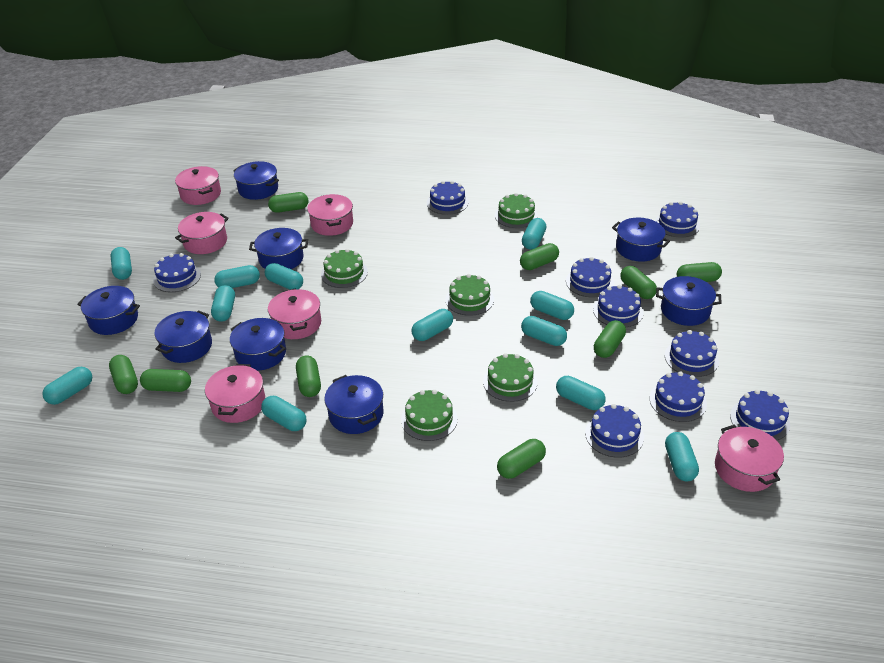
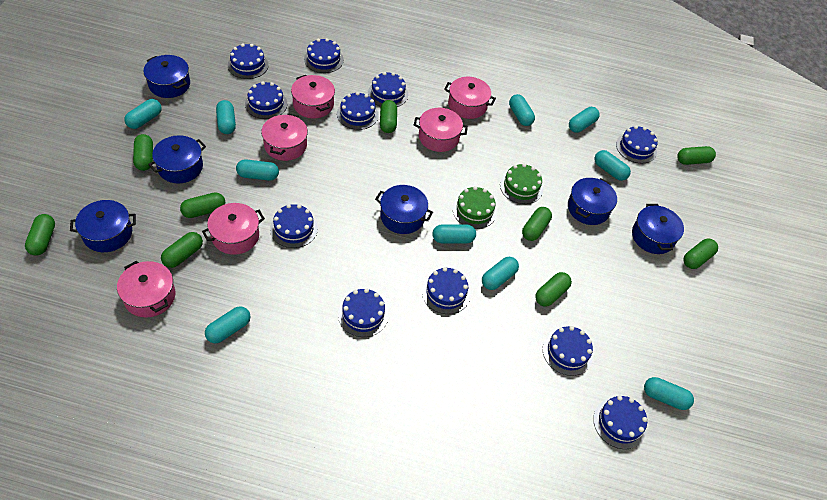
blue cake: [153,253,201,292] [427,181,469,215] [566,257,614,297] [585,404,644,457] [593,285,644,327] [650,371,707,422] [655,201,700,238] [665,330,719,377] [730,390,790,440] = 9 -> [228,44,269,79] [245,81,287,119] [270,204,318,248] [304,38,344,73] [337,92,379,130] [338,288,389,337] [368,72,408,107] [422,267,471,314] [543,326,593,376] [593,396,648,449] [616,126,658,163] = 11
blue pot: [77,286,140,335] [154,310,212,363] [230,318,286,371] [233,161,279,200] [249,228,308,269] [324,375,383,434] [612,217,670,262] [656,276,722,326] = 8 -> [70,200,136,252] [143,55,190,98] [148,135,206,183] [375,185,433,234] [568,178,617,225] [632,204,684,254] = 6
green cake: [321,249,368,288] [401,390,458,441] [446,274,494,316] [483,353,537,402] [495,193,538,228] = 5 -> [452,186,497,229] [500,164,543,204] = 2
turquoise capsule: [42,367,92,405] [110,247,132,280] [211,285,235,322] [214,265,260,288] [261,396,306,431] [265,263,303,289] [411,309,453,341] [521,316,567,346] [522,218,546,250] [530,291,574,320] [556,376,606,410] [665,432,699,481] = 12 -> [124,99,162,129] [205,306,251,343] [216,100,236,134] [236,159,279,181] [432,224,476,243] [482,257,519,290] [509,94,535,126] [569,107,600,133] [594,150,631,181] [644,377,694,410] = 10

